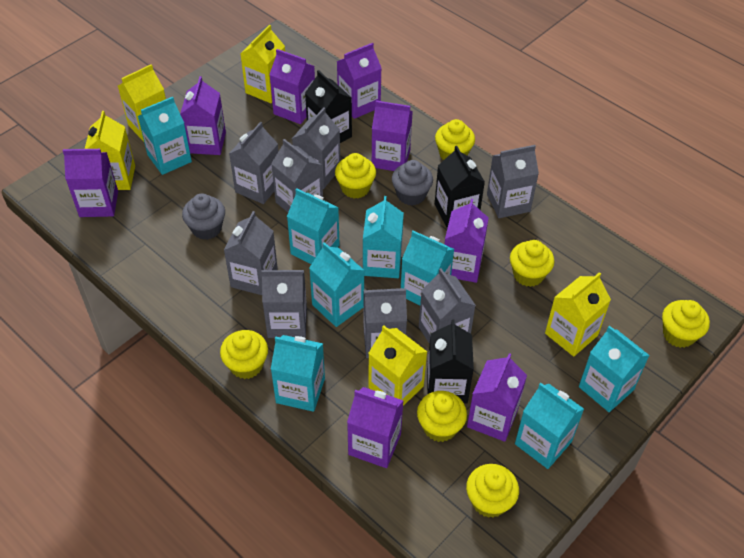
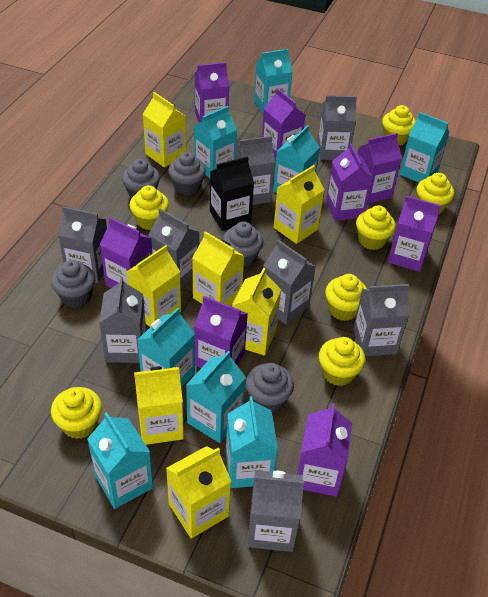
black carton: [305,70,352,143] [427,319,474,404] [435,146,485,228] = 3 -> [210,156,254,231] = 1
grey cupcake: [182,193,225,240] [392,160,433,206] = 2 -> [51,260,95,308] [122,159,160,198] [168,152,206,195] [223,221,263,267] [246,363,294,413] = 5
yellow carton: [85,111,135,190] [118,64,166,142] [240,25,285,103] [368,325,427,406] [545,272,611,357] = 5 -> [126,245,181,327] [134,366,184,445] [143,92,186,167] [166,446,231,538] [192,231,244,306] [232,268,281,355] [274,165,325,244] = 7

